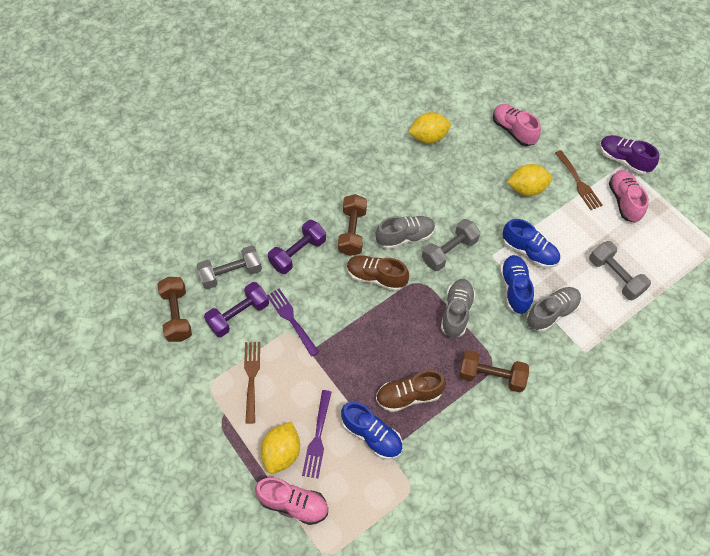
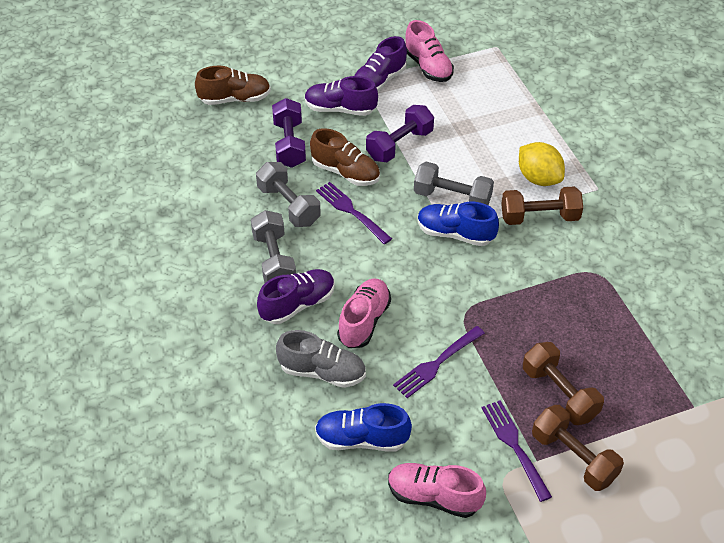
blue shoe: [341,402,403,460] [500,255,534,314] [502,219,560,268] = 3 -> [315,403,412,451] [418,202,499,246] = 2
brown fork: [244,342,260,424] [555,150,603,210] = 2 -> none = 0
grey shoe: [376,216,435,250] [441,279,475,338] [526,287,581,332] = 3 -> [276,330,366,388] = 1
purple fork: [267,288,319,357] [302,390,331,478] = 2 -> [316,182,392,244] [393,326,485,398] [481,400,552,502] = 3
purple shoe: [600,135,659,175] = 1 -> [257,269,335,324] [305,76,378,116] [354,36,407,92] = 3
yellow lemon: [261,421,300,474] [408,112,451,144] [507,164,552,196] = 3 -> [519,142,565,186] = 1

